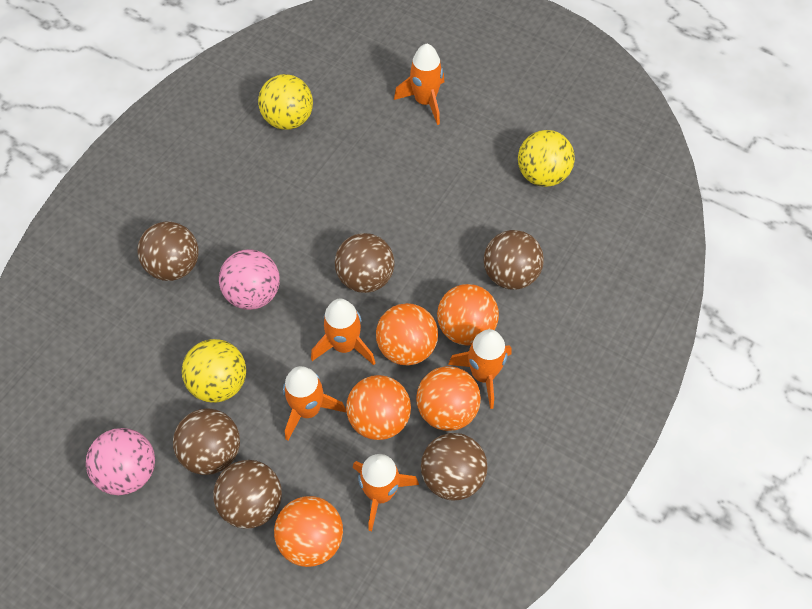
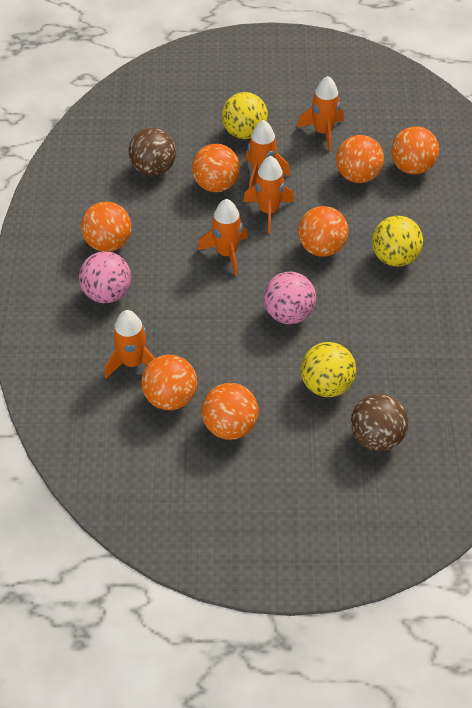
brown ball: [137,221,199,281] [173,408,240,475] [213,460,282,529] [335,233,394,293] [421,433,488,500] [484,230,544,290] = 6 -> [128,128,176,176] [351,394,408,451] = 2
orange ball: [274,496,343,567] [346,375,411,440] [376,303,438,365] [416,366,481,431] [437,284,499,346] = 5 -> [81,202,132,252] [141,355,197,410] [192,144,240,192] [202,383,259,440] [298,206,348,257] [336,135,384,183] [391,126,439,174] = 7

